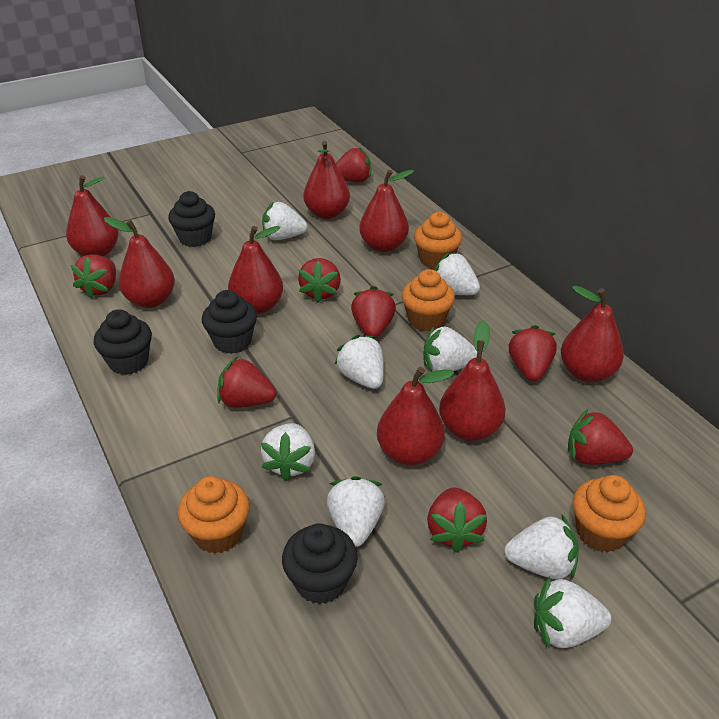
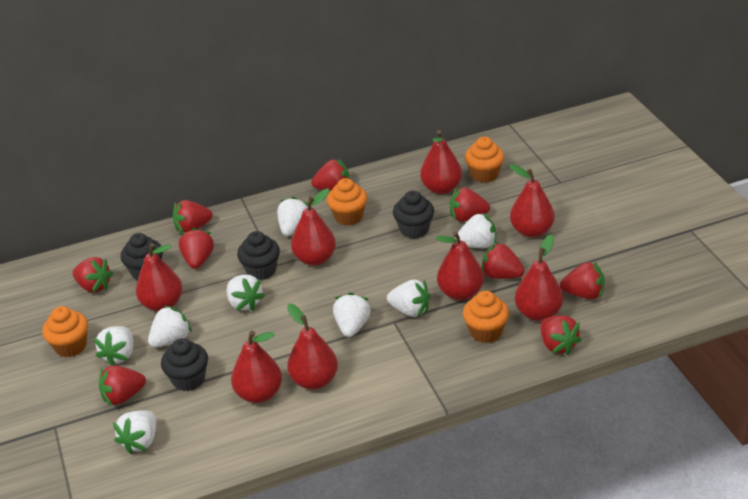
red strawberry: [71,254,116,299] [218,356,276,408] [298,258,341,303] [336,148,371,182] [351,286,396,339] [427,487,487,553] [509,325,557,381] [568,409,633,465] = 8 -> [72,257,113,293] [99,365,146,406] [173,200,212,233] [179,228,214,269] [311,159,349,191] [450,187,490,222] [482,242,525,279] [540,315,582,355] [560,261,605,299] = 9

